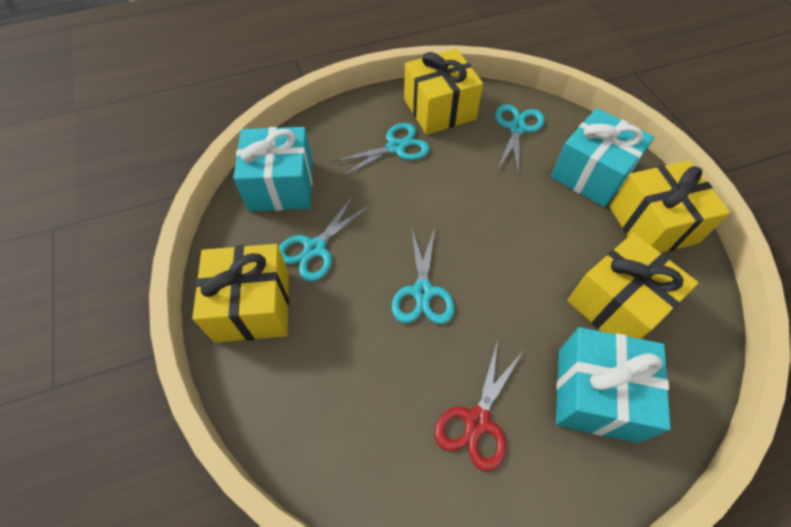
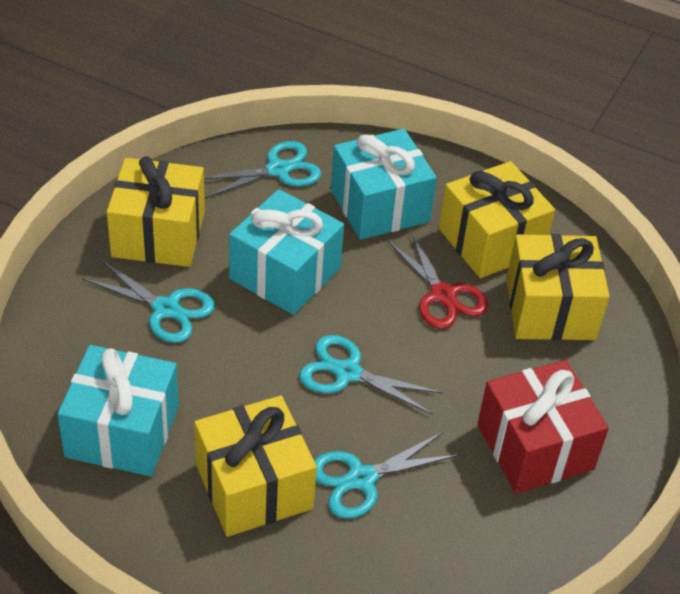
red gift: none = 0 -> [477,360,609,493] = 1

